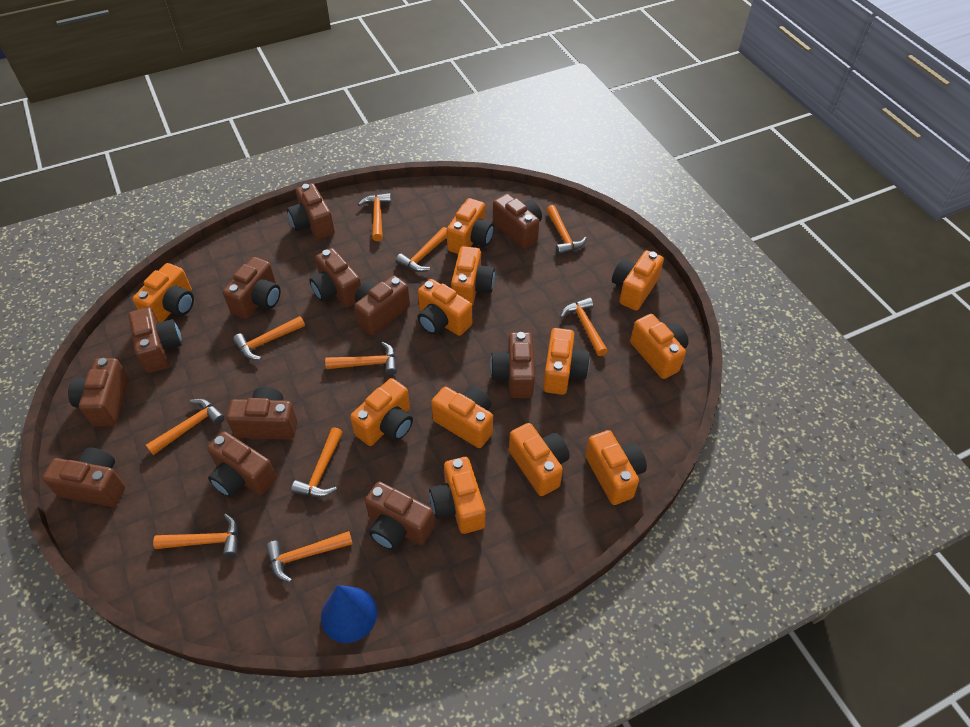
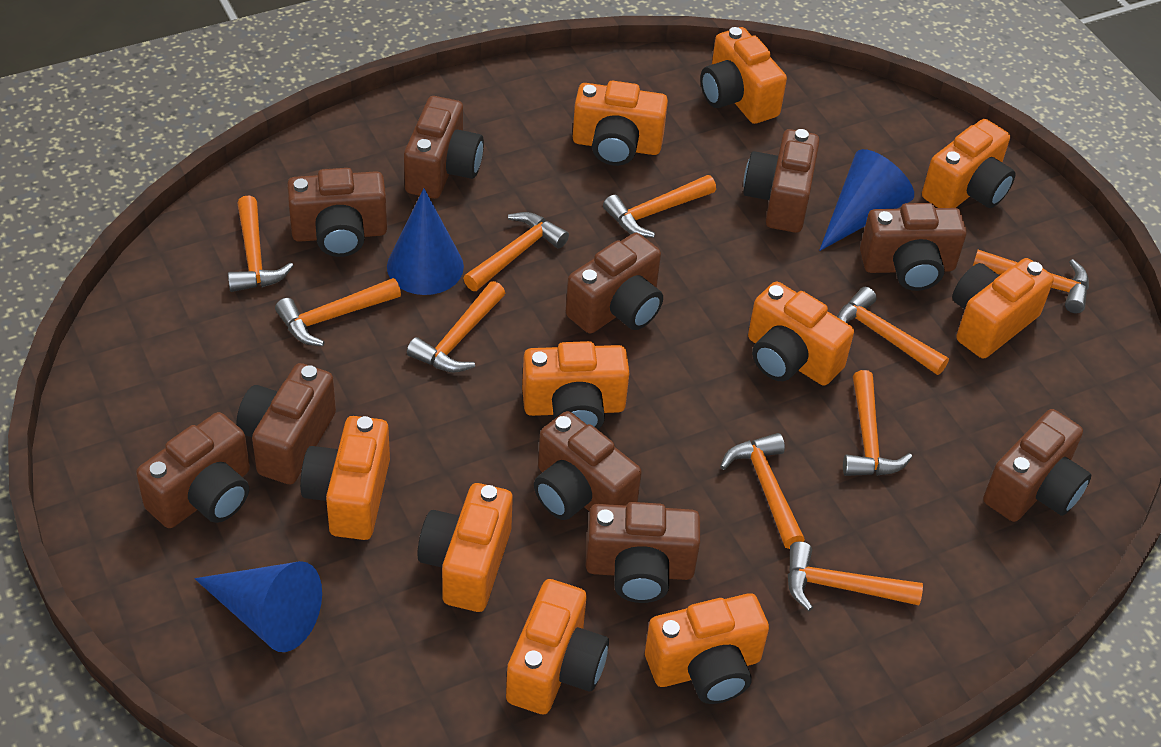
blue cone: [321,585,377,643] = 1 -> [195,561,322,652] [387,188,464,295] [819,149,914,251] = 3
brown camera: [42,448,125,507] [68,358,129,426] [128,307,182,373] [207,431,277,498] [223,257,281,319] [226,387,297,440] [287,183,335,240] [309,248,361,307] [354,276,410,335] [365,481,435,550] [490,332,535,398] [493,194,542,249] = 12 -> [136,412,250,528] [236,363,336,484] [287,168,387,257] [404,96,484,199] [534,411,642,520] [566,233,663,333] [586,502,700,603] [743,129,820,233] [860,203,967,291] [983,409,1091,522] = 10
orange camera: [132,263,194,323] [350,378,413,446] [417,279,472,336] [429,457,485,534] [431,387,493,448] [447,198,494,254] [451,246,495,306] [509,423,570,496] [543,328,590,395] [585,430,647,505] [612,250,664,311] [630,314,688,379] = 12 -> [300,416,390,540] [417,483,513,612] [506,579,609,714] [522,341,629,430] [573,81,668,166] [645,593,769,704] [700,27,787,124] [748,281,854,386] [922,119,1015,208] [952,258,1054,359] = 10

